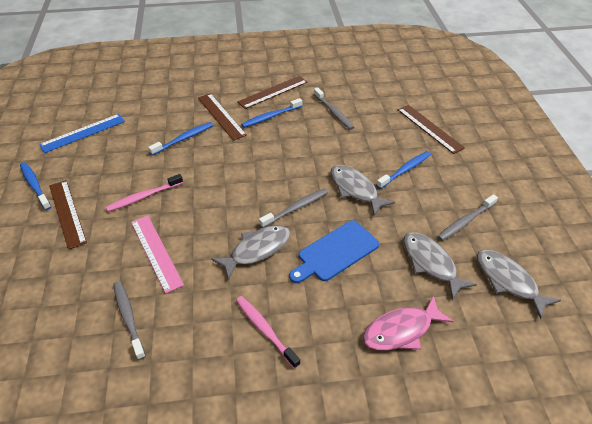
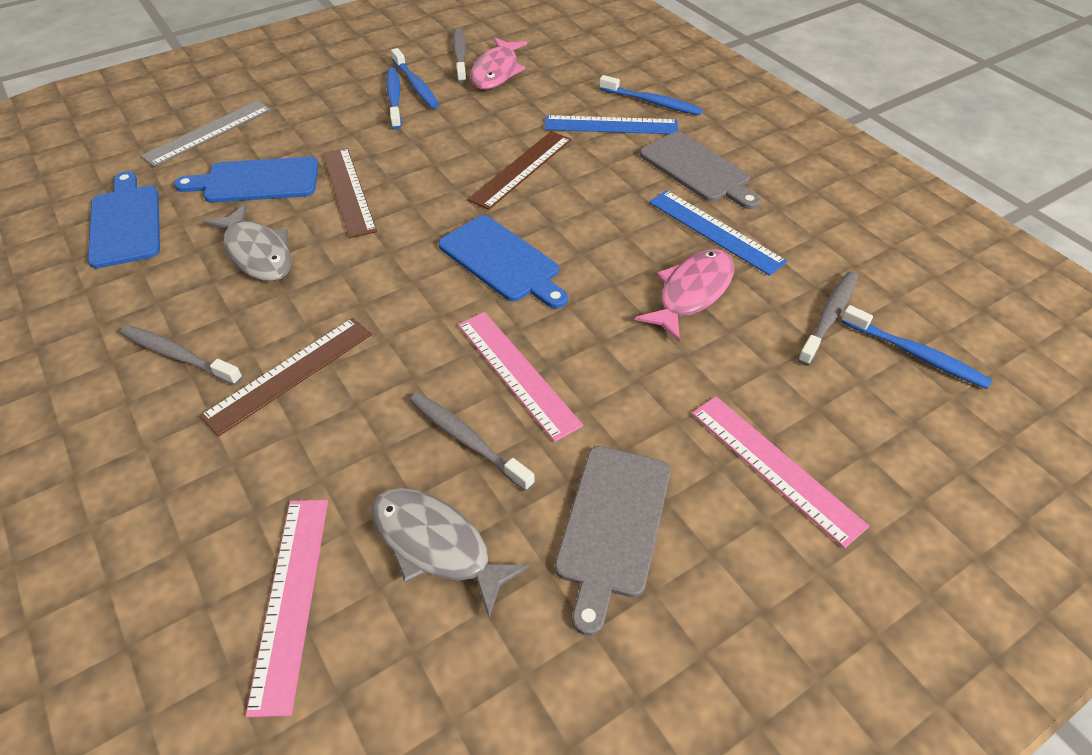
blue cutting board: [289,220,379,283] = 1 -> [88,171,160,268] [174,157,318,203] [438,215,568,309] = 3
blue ruler: [39,114,125,153] = 1 -> [544,115,678,134] [649,190,787,276] = 2
brown ruler: [49,180,87,250] [198,93,247,141] [237,76,308,109] [398,105,465,154] = 4 -> [199,318,372,436] [322,148,377,238] [468,131,571,210] = 3
grey cutting board: none = 0 -> [555,446,671,636] [640,132,761,209] = 2
grey fish: [211,225,290,280] [331,165,395,216] [403,232,477,300] [476,250,561,319] = 4 -> [203,204,291,281] [371,488,531,618] = 2
grey ruler: none = 0 -> [140,100,271,167] = 1
pink fish: [363,295,454,350] = 1 -> [470,37,527,90] [635,249,734,342] = 2
pink ruler: [131,216,184,294] = 1 -> [246,500,328,717] [458,312,583,442] [692,396,869,548] = 3
pink toothbrush: [106,174,183,212] [236,296,300,369] = 2 -> none = 0

